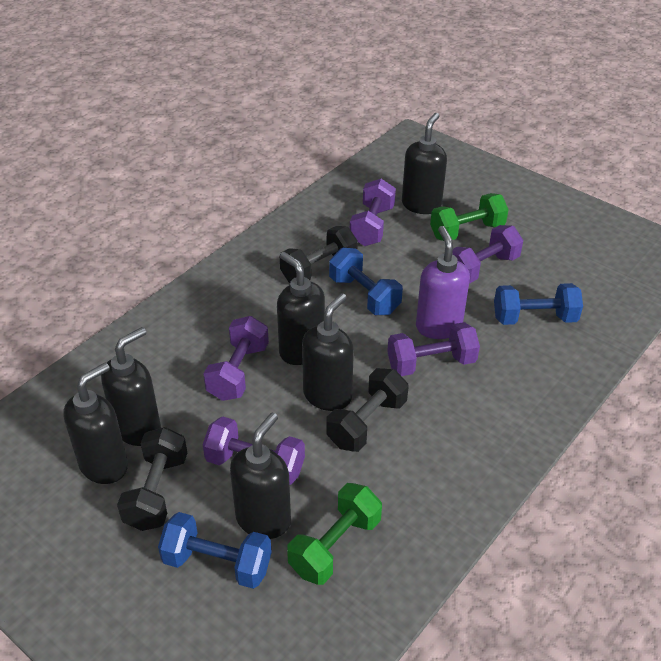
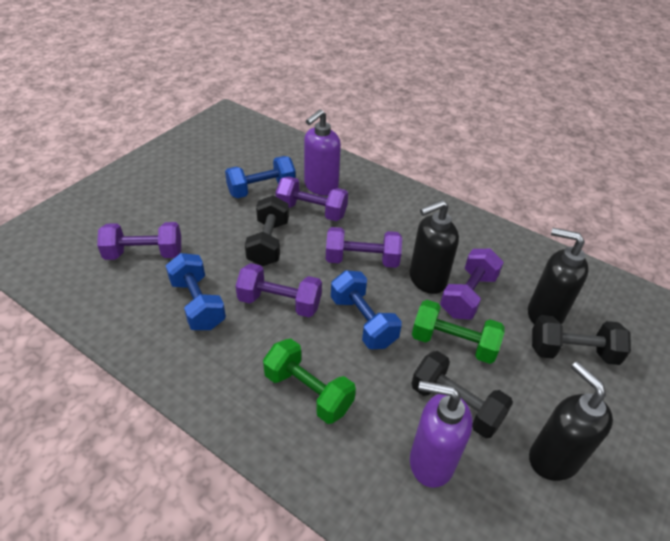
black soap dispenser: [63,363,128,484] [101,327,161,446] [230,413,291,539] [277,252,325,365] [302,293,354,411] [402,113,447,214] = 6 -> [410,200,459,294] [528,228,589,325] [529,361,613,481] = 3
purple soap dispenser: [416,226,470,339] = 1 -> [304,109,341,196] [410,381,473,488] = 2

